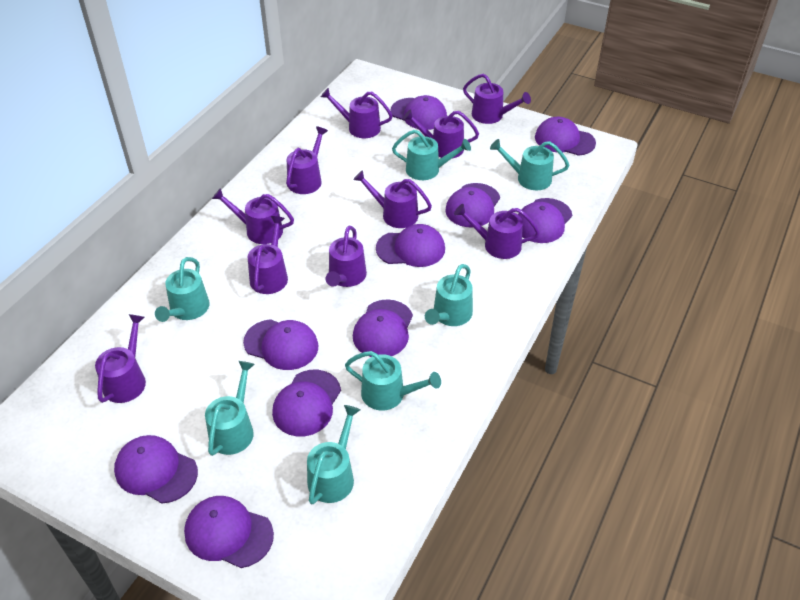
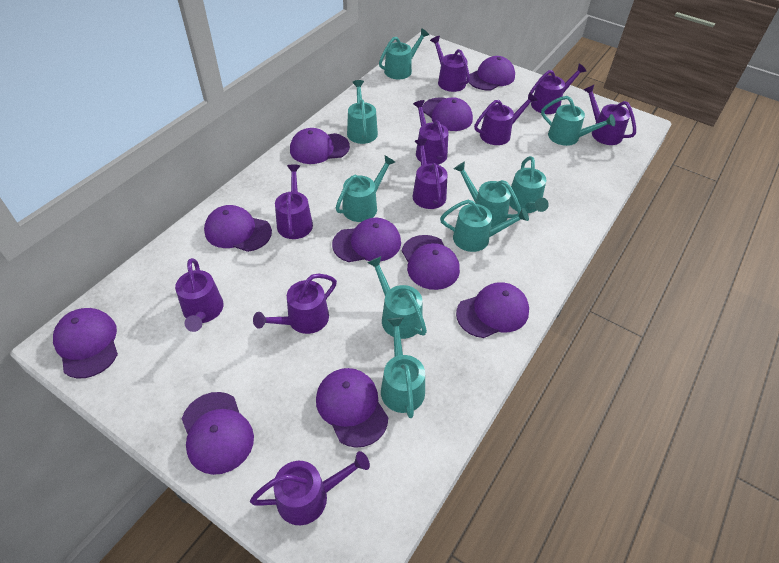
turquoise watering can: [155,257,210,322] [205,361,255,456] [307,405,360,504] [345,351,441,411] [392,130,471,180] [425,264,473,326] [490,139,569,190] = 7 -> [336,156,395,222] [347,80,378,144] [367,256,427,339] [379,28,429,79] [381,317,425,418] [440,200,529,252] [454,161,521,227] [509,156,549,213] [541,96,615,146] = 9

